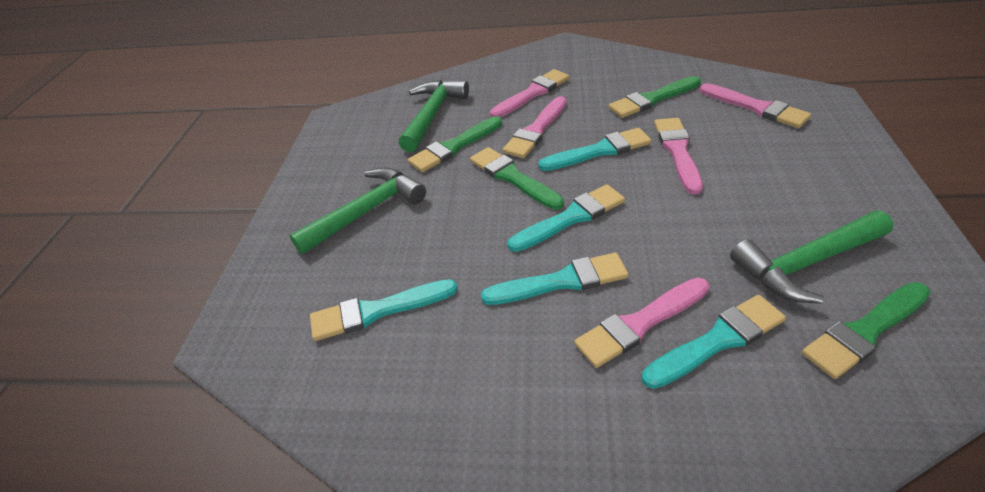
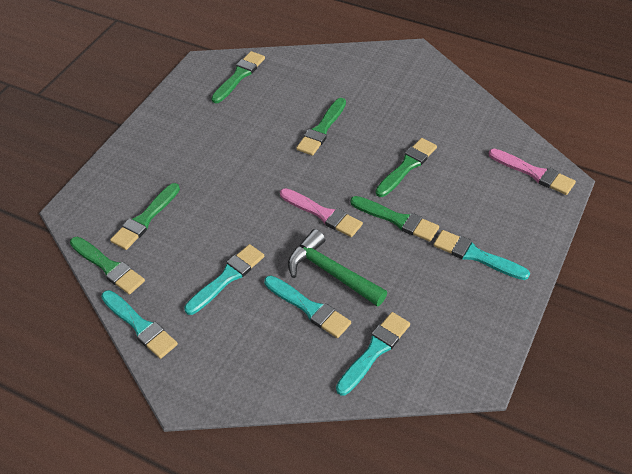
green brush: [408,116,502,172] [470,147,564,210] [609,76,701,118] [802,282,931,379] = 4 -> [70,237,145,294] [110,183,180,250] [211,51,265,103] [296,98,346,156] [350,196,439,242] [375,138,437,197] = 6
green hammer: [289,167,426,254] [398,80,469,152] [730,211,893,304] = 3 -> [288,229,387,307] = 1
pink brush: [490,69,570,118] [502,96,567,158] [574,277,709,368] [654,118,703,195] [700,83,811,128] = 5 -> [280,188,363,237] [488,149,576,195] = 2

